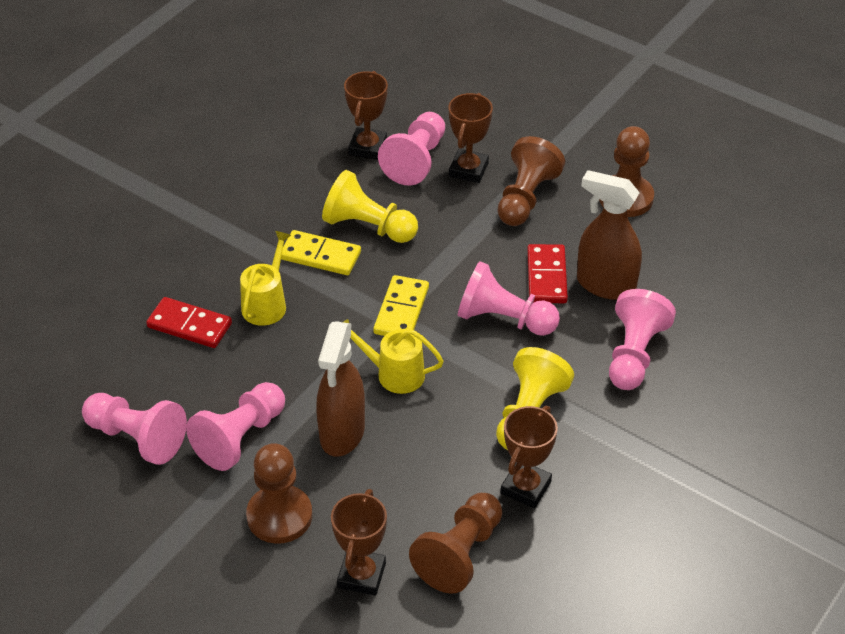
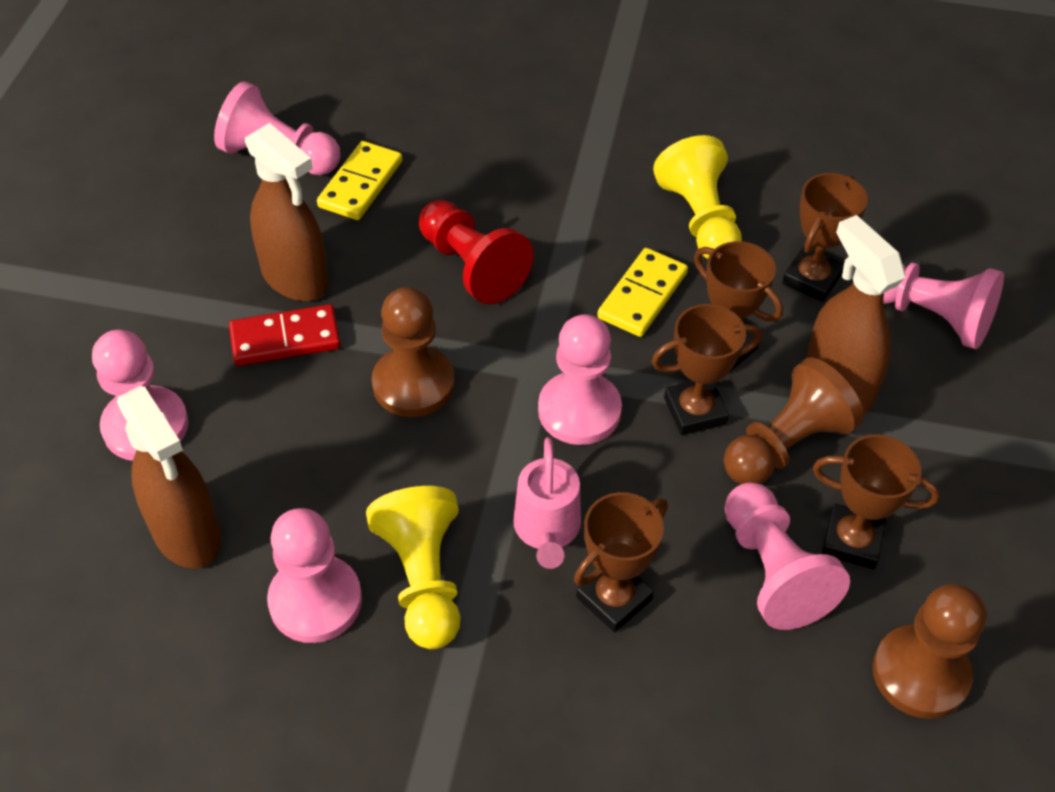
brown pawn: [246,443,312,544] [409,493,502,594] [497,136,565,226] [599,126,654,217] = 4 -> [372,287,454,417] [724,357,864,484] [873,583,986,719] = 3
brown spray bottle: [316,321,365,457] [577,170,642,300] = 2 -> [117,386,221,568] [245,123,328,301] [806,215,905,414] = 3
brown trophy: [331,489,387,596] [344,71,388,160] [448,93,493,183] [501,406,558,508] = 4 -> [574,492,668,632] [651,304,762,435] [694,241,783,373] [782,173,868,302] [813,435,940,569] = 5
pink pawn: [82,393,187,465] [186,382,285,471] [378,112,445,186] [458,261,560,336] [609,289,676,390] = 5 -> [92,330,188,461] [214,82,341,175] [267,508,362,643] [538,314,622,445] [725,482,850,630] [883,262,1004,349] = 6
pink watering can: none = 0 -> [513,437,581,569] = 1
red domino: [146,297,232,348] [527,244,568,303] = 2 -> [229,304,341,366] = 1
red pawn: none = 0 -> [419,200,534,304] = 1
yellow watering can: [240,231,291,326] [344,319,443,394] = 2 -> none = 0

